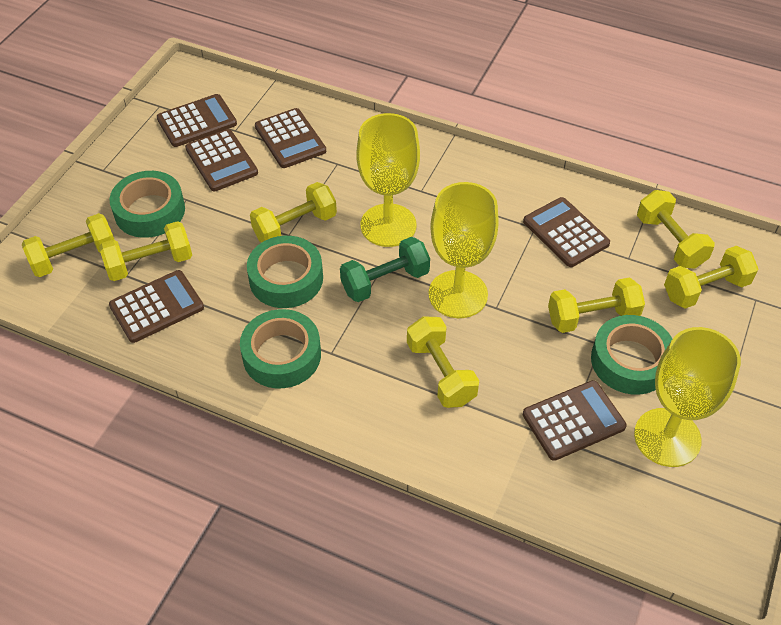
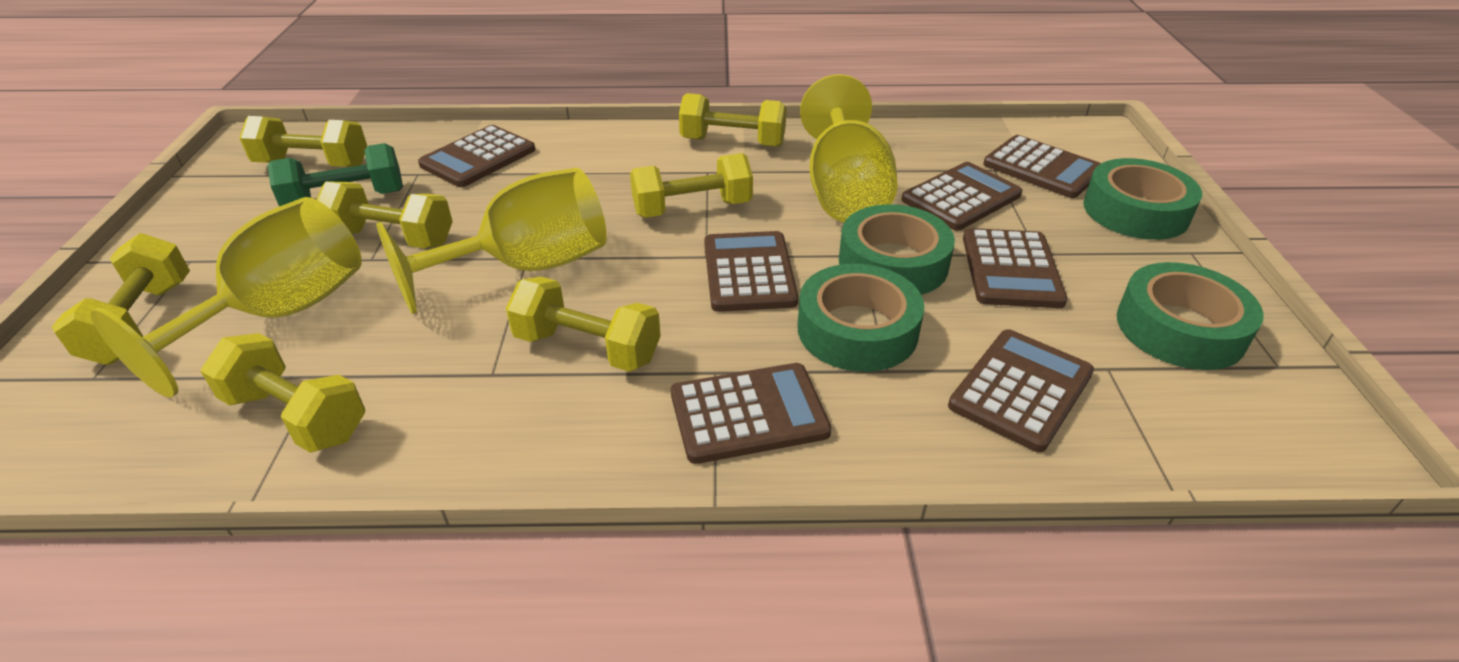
brown calculator: [109,270,204,343] [157,94,237,147] [185,129,258,191] [255,108,326,168] [523,197,610,267] [523,380,627,461] = 6 -> [418,125,535,187] [671,363,831,464] [704,231,798,312] [901,162,1022,231] [948,329,1094,452] [963,228,1067,308] [983,135,1101,198] = 7

